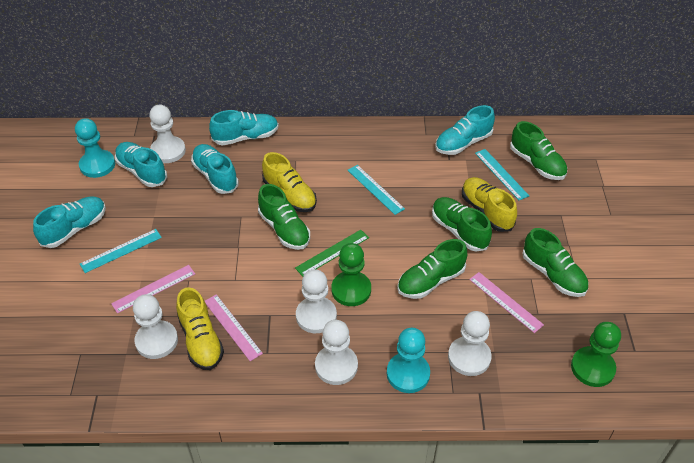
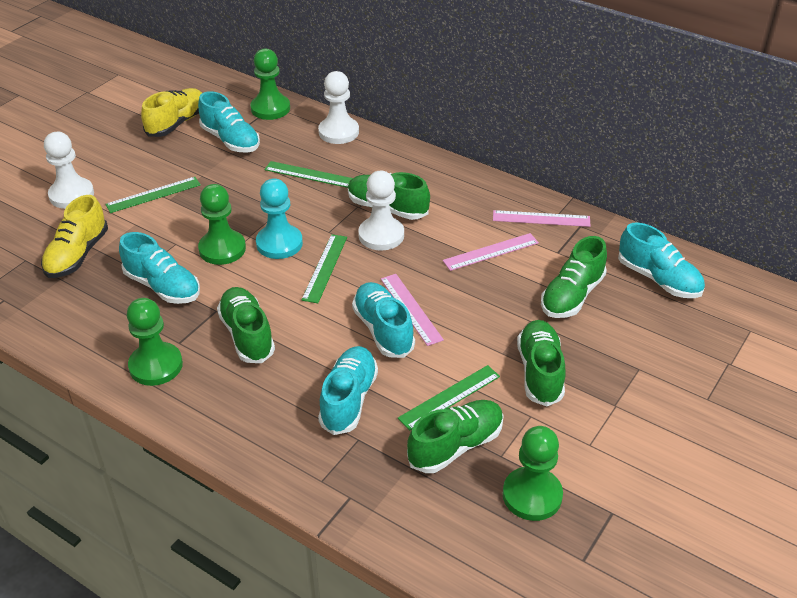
green pawn: [331,243,371,306] [571,322,621,387] = 2 -> [127,298,183,386] [198,184,246,265] [250,48,290,120] [503,426,563,521] = 4
green ruler: [295,230,369,276] = 1 -> [105,177,201,213] [264,161,353,188] [302,234,347,303] [398,365,500,431] = 4
turquoise pawn: [75,118,115,178] [387,328,430,393] = 2 -> [256,178,303,259] = 1
turquoise ruler: [80,229,162,273] [348,165,405,215] [475,149,529,200] = 3 -> none = 0
white pawn: [133,294,178,359] [149,105,186,163] [296,269,337,333] [315,320,358,385] [448,311,492,376] = 5 -> [44,132,94,209] [318,71,359,144] [358,171,404,250] = 3
yellow shoe: [176,287,224,370] [262,152,317,212] [462,177,517,232] = 3 -> [41,195,108,278] [141,88,202,137] = 2

